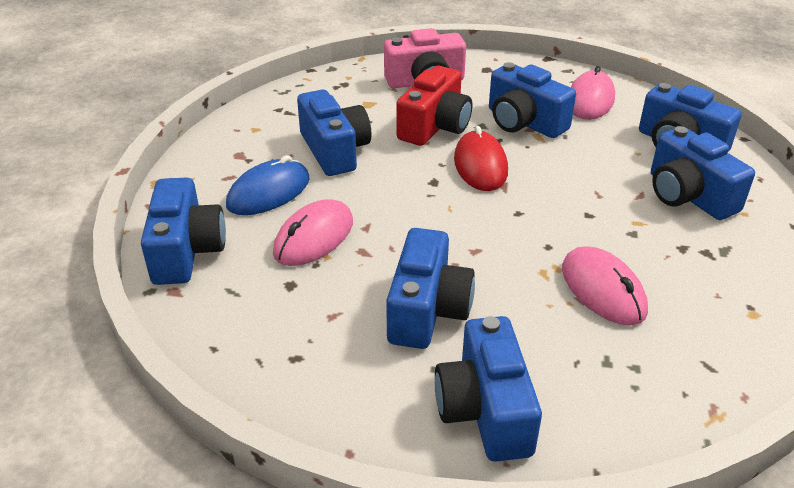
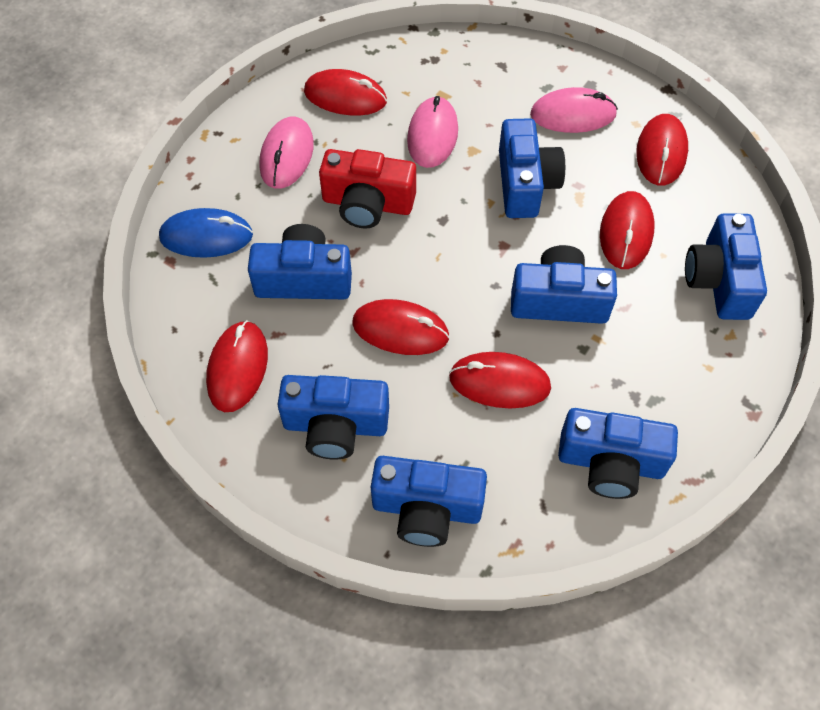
pink camera: [384,28,466,88] = 1 -> none = 0
red mouse: [454,126,508,191] = 1 -> [206,320,268,412] [304,69,387,116] [352,299,449,355] [449,352,551,408] [600,191,655,269] [636,114,688,185] = 6

